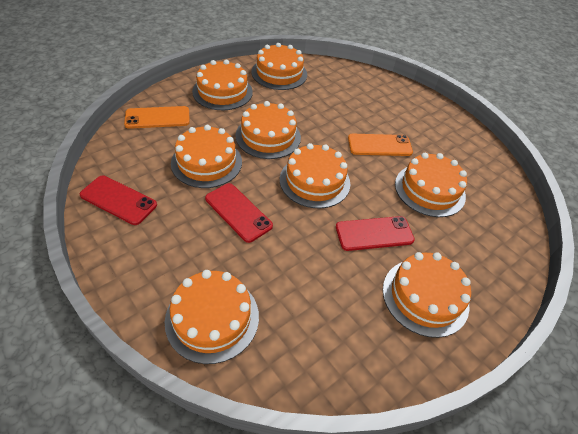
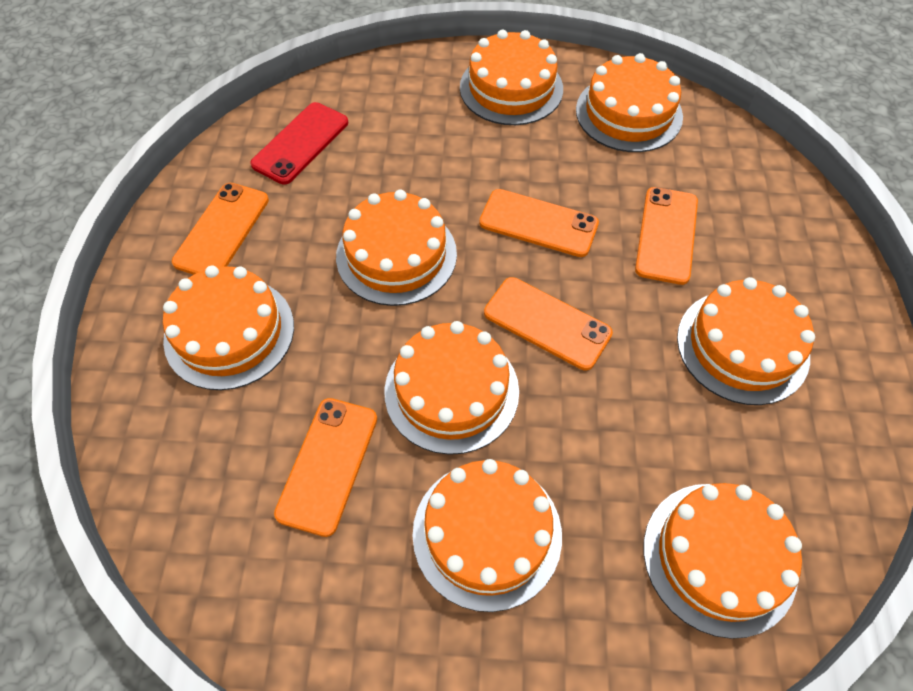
orange phone: [124,106,190,129] [348,134,413,156] = 2 -> [172,183,269,275] [274,398,377,537] [479,189,599,257] [484,277,613,370] [635,187,698,285] = 5
red phone: [80,176,157,225] [205,183,273,243] [336,216,415,251] = 3 -> [250,102,348,185] = 1

